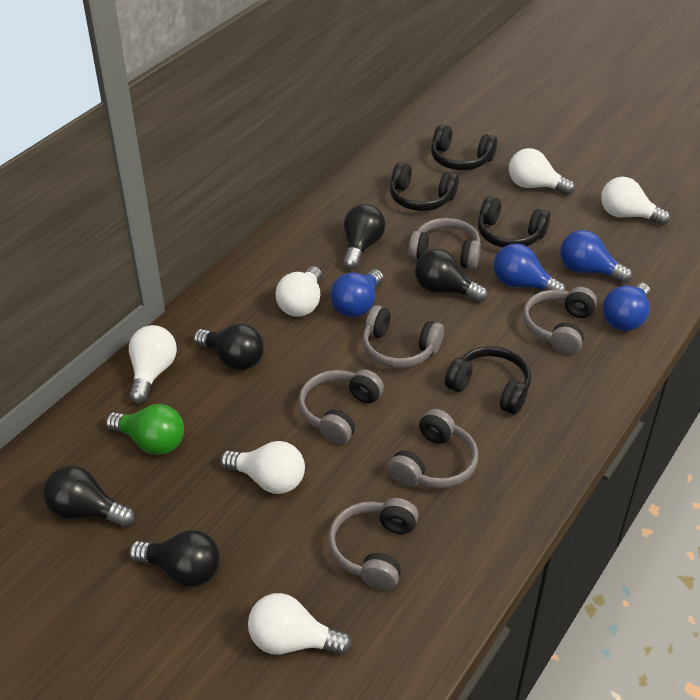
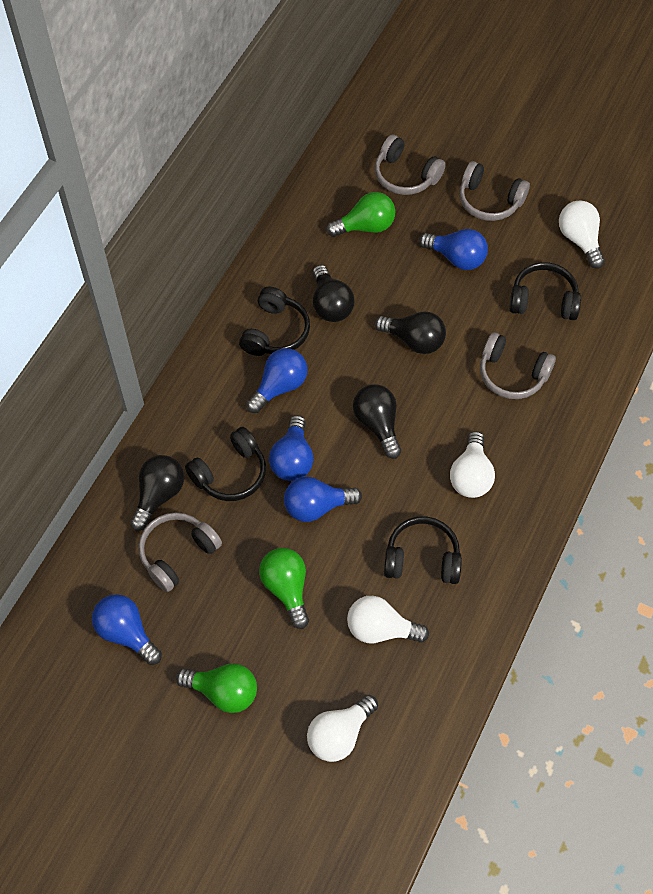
black light bulb: [43,465,135,527] [129,530,220,588] [193,323,264,371] [343,204,386,269] [415,249,488,303] = 5 -> [130,455,184,531] [313,265,354,322] [353,384,401,459] [375,311,446,354] = 4
blue light bulb: [330,269,383,317] [493,243,566,291] [560,230,632,283] [603,283,650,331] = 4 -> [92,594,162,665] [246,348,308,413] [269,415,314,481] [284,477,362,522] [419,229,488,270] = 5
green light bulb: [106,404,184,455] = 1 -> [176,663,257,713] [259,548,309,629] [326,192,395,237] = 3
grey headphones: [298,370,384,444] [328,498,418,590] [363,305,444,368] [388,409,478,489] [408,218,481,270] [523,287,597,355] = 6 -> [138,512,222,592] [375,135,446,195] [459,161,530,221] [480,332,556,399] = 4
white light bulb: [129,325,177,404] [220,441,305,494] [248,593,352,655] [276,266,321,317] [509,148,575,195] [601,177,670,225] = 6 -> [307,695,378,762] [347,596,429,644] [450,431,495,498] [559,200,605,269] = 4

